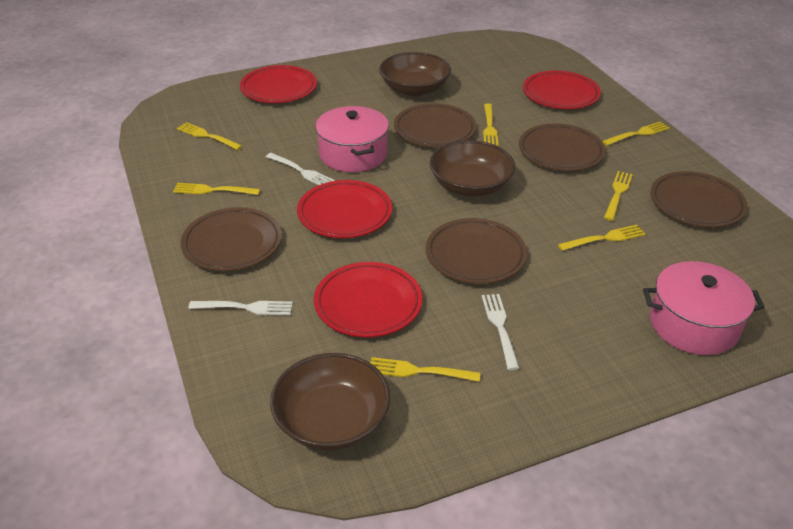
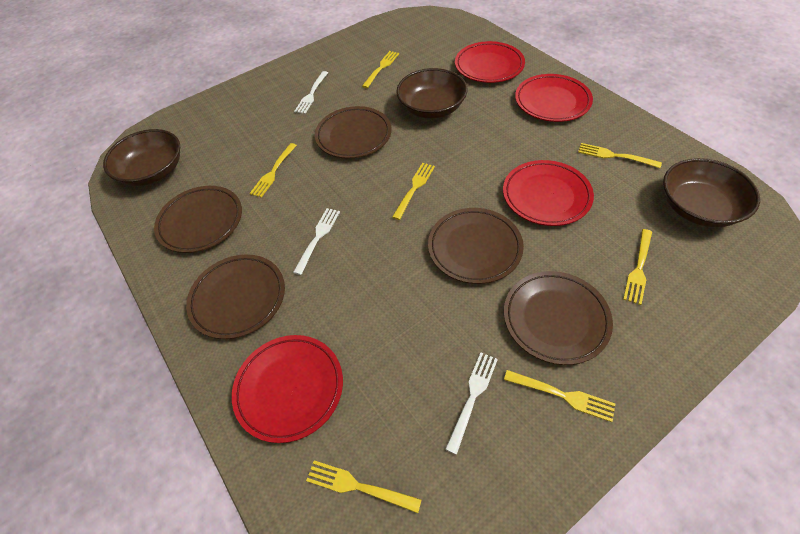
pink pot: [315,106,389,172] [643,261,765,355] = 2 -> none = 0

